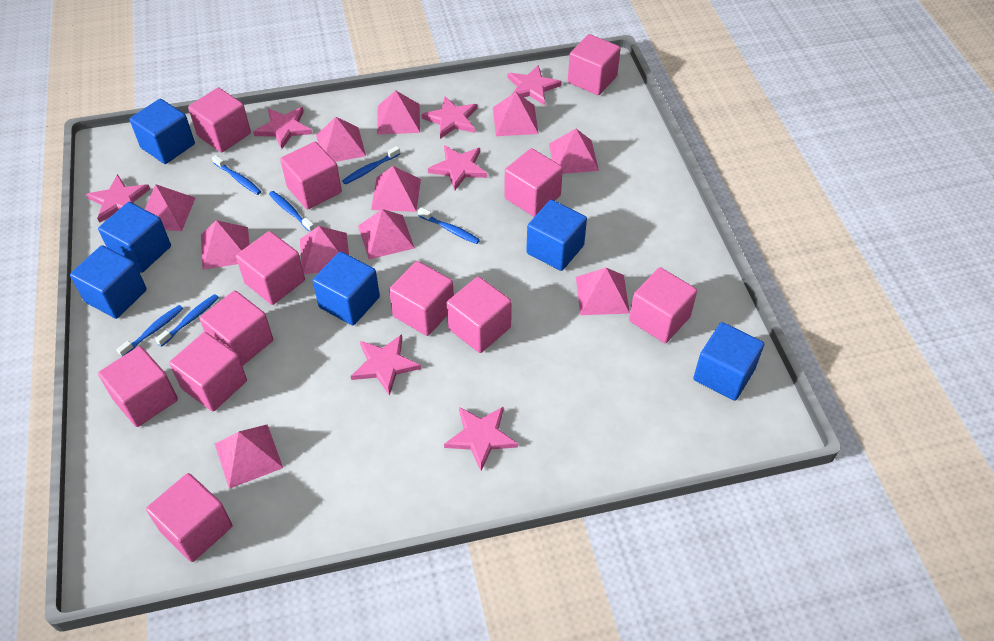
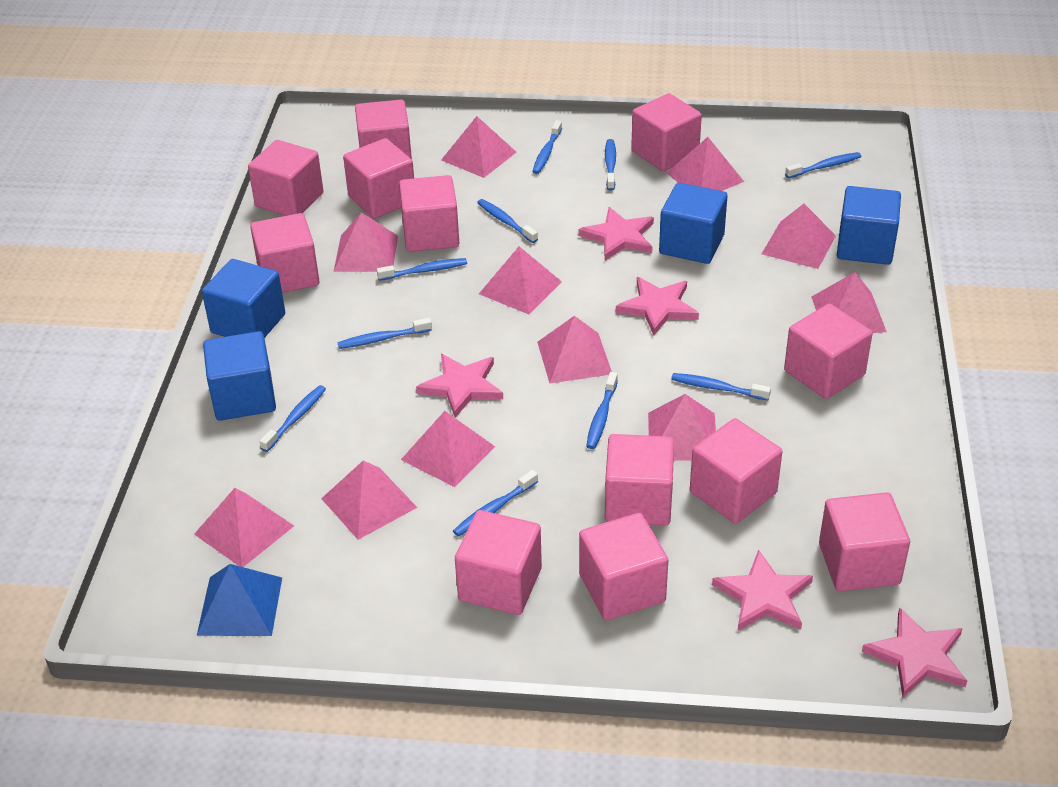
blue cube: [70,245,147,319] [98,202,171,273] [130,99,195,164] [313,251,380,325] [526,200,587,271] [693,322,764,401] = 6 -> [202,259,285,338] [203,331,276,421] [659,183,727,264] [837,186,901,265] = 4
blue pyramid: none = 0 -> [197,564,282,636] = 1
blue toothbrush: [116,305,183,357] [155,294,219,347] [212,155,261,195] [269,191,315,232] [342,146,400,185] [418,207,480,244] = 6 -> [260,385,326,452] [337,318,432,349] [377,258,467,281] [453,470,538,537] [477,199,538,243] [532,120,562,174] [586,372,618,449] [605,139,616,191] [671,373,771,400] [785,152,861,178] = 10
pink star: [86,174,150,223] [253,107,312,149] [351,334,421,396] [422,96,477,139] [428,145,487,190] [444,406,518,471] [507,65,562,106] = 7 -> [416,354,503,418] [578,207,654,261] [616,277,699,335] [712,549,813,631] [862,607,967,698] = 5

